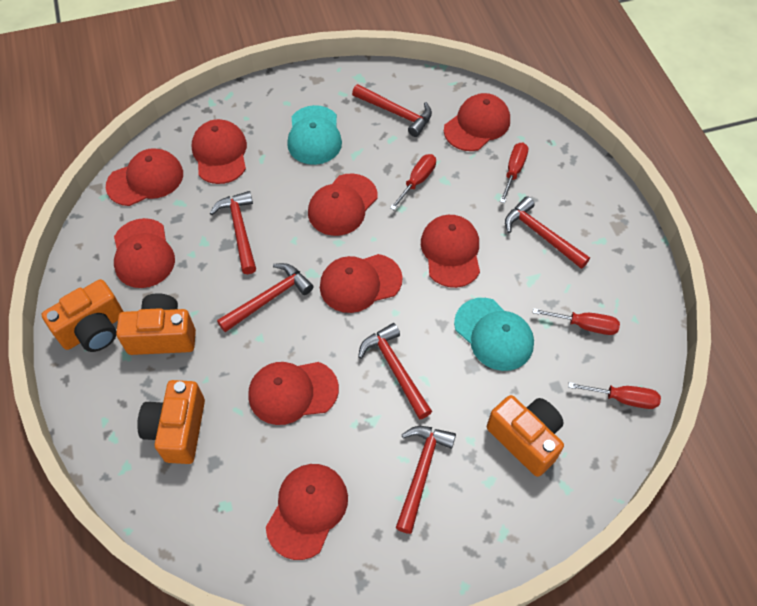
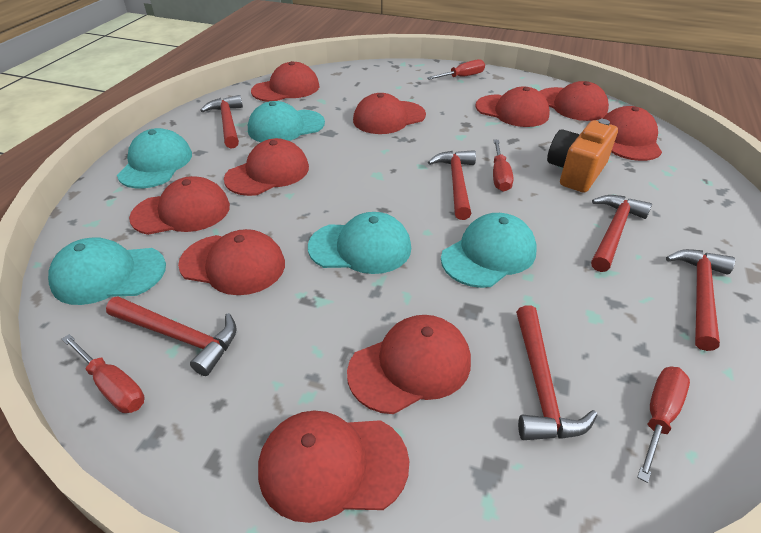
orange camera: [41,279,124,352] [116,293,196,355] [137,380,205,464] [487,395,564,477] = 4 -> [547,119,618,193] = 1
red cap: [106,148,183,206] [114,218,175,288] [192,119,247,184] [248,362,339,425] [266,464,348,560] [308,173,377,236] [320,254,403,313] [421,215,480,288] [444,93,510,151] = 9 -> [129,176,230,235] [178,229,285,295] [224,138,309,196] [251,61,319,102] [258,411,409,523] [347,315,471,414] [353,93,426,134] [476,87,550,127] [539,81,609,121] [603,106,662,161] = 10
turquoise cap: [287,105,342,165] [454,298,534,371] = 2 -> [48,237,166,305] [117,128,192,188] [248,101,325,142] [308,212,411,274] [441,213,537,288] = 5

